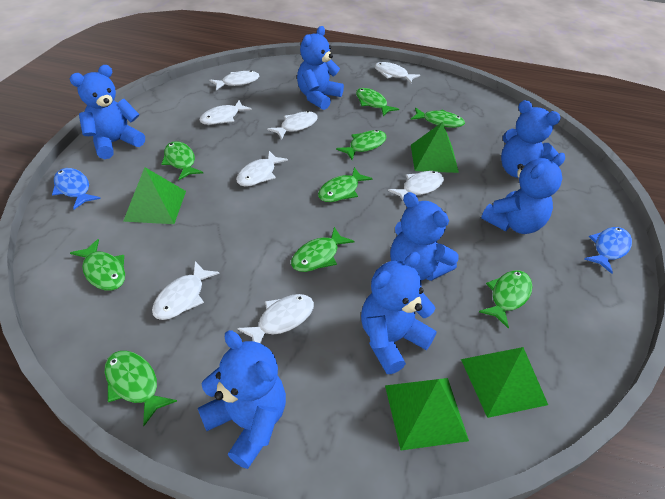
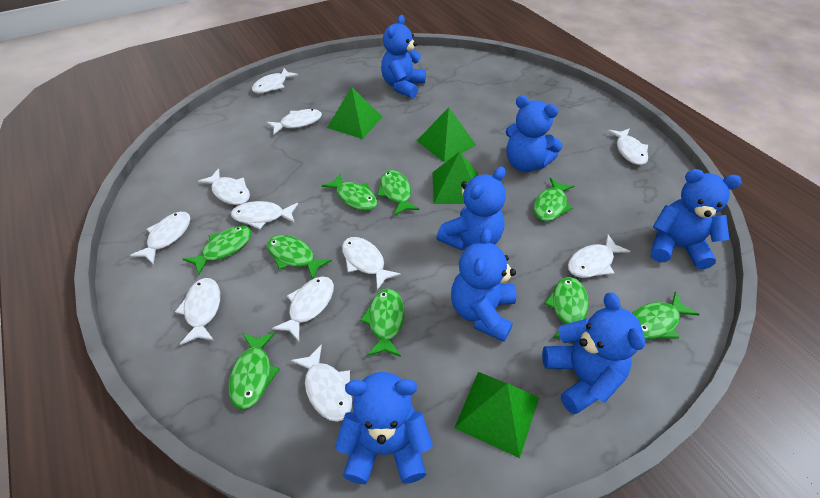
blue fish: [52,168,101,209] [584,227,632,274] = 2 -> none = 0
white fish: [152,261,220,320] [200,100,252,125] [209,71,259,90] [236,151,288,187] [237,294,314,343] [267,111,318,139] [374,62,420,83] [388,171,444,204] = 8 -> [130,211,190,265] [175,278,220,345] [198,169,250,205] [231,201,298,229] [252,68,298,93] [266,109,322,135] [272,276,334,341] [291,344,352,422] [342,237,401,290] [568,234,630,278] [608,128,648,165] = 11

